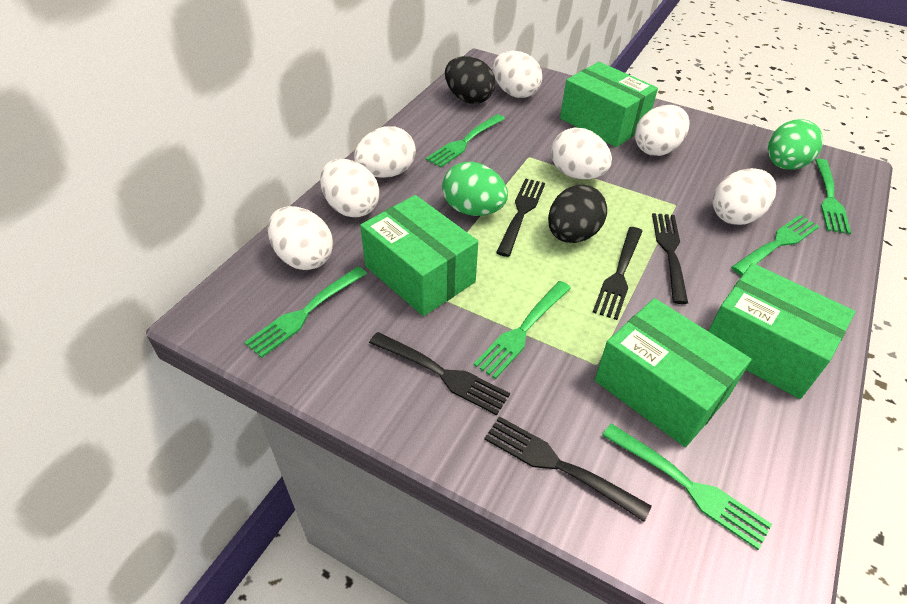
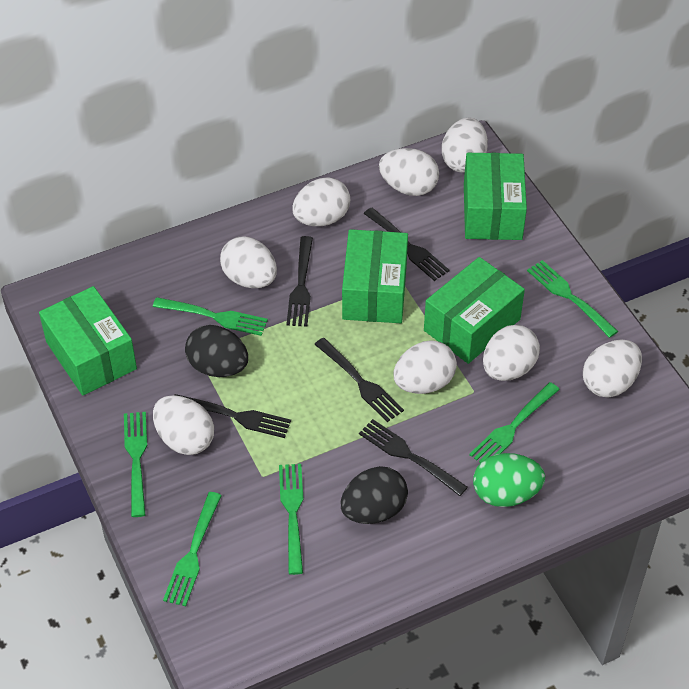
green egg: [442,162,508,216] [768,119,823,170] = 2 -> [473,453,545,507] = 1
white egg: [268,206,333,270] [320,159,380,218] [354,126,416,178] [493,51,542,98] [551,127,612,179] [635,105,689,156] [712,168,776,225] = 7 -> [153,395,214,455] [220,236,277,288] [292,177,350,226] [379,148,439,196] [393,340,457,394] [442,118,488,173] [483,325,540,381] [583,339,642,398] = 8

